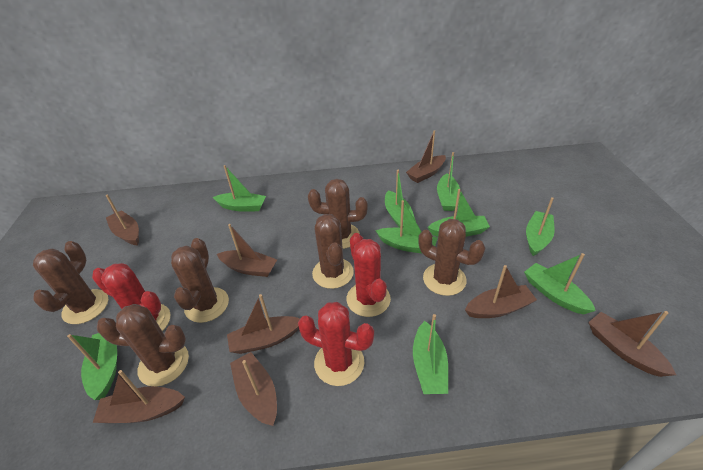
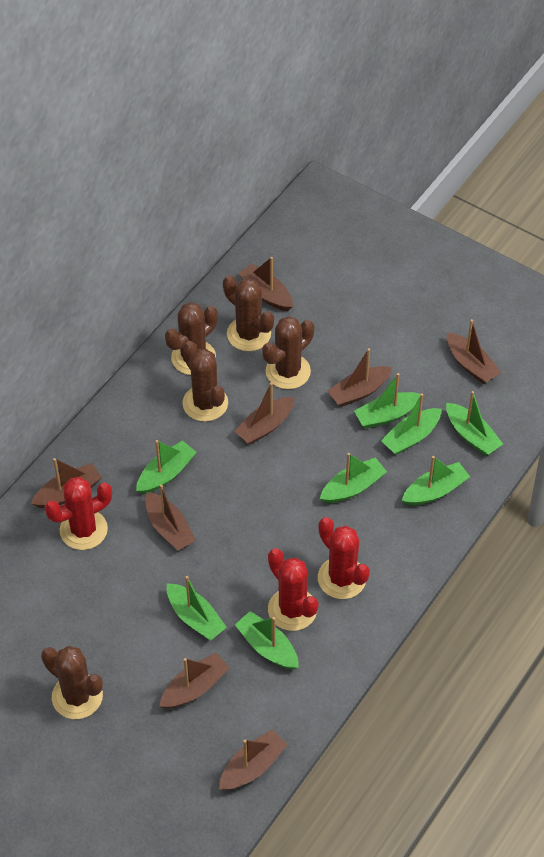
brown cactus: [33,241,108,324] [97,304,189,386] [171,238,229,323] [308,179,368,249] [312,214,354,289] [419,219,485,296] = 6 -> [41,646,103,719] [165,302,218,375] [183,341,228,422] [223,275,274,351] [262,316,314,389] = 5
green boat: [67,333,117,400] [213,165,266,212] [375,200,437,254] [385,170,416,228] [413,314,448,394] [428,189,490,237] [437,152,460,211] [524,253,596,314] [526,197,555,256] = 9 -> [136,440,197,494] [167,576,227,641] [235,611,299,670] [320,453,387,503] [354,373,420,428] [381,394,441,455] [402,456,470,506] [446,391,503,455] = 8

